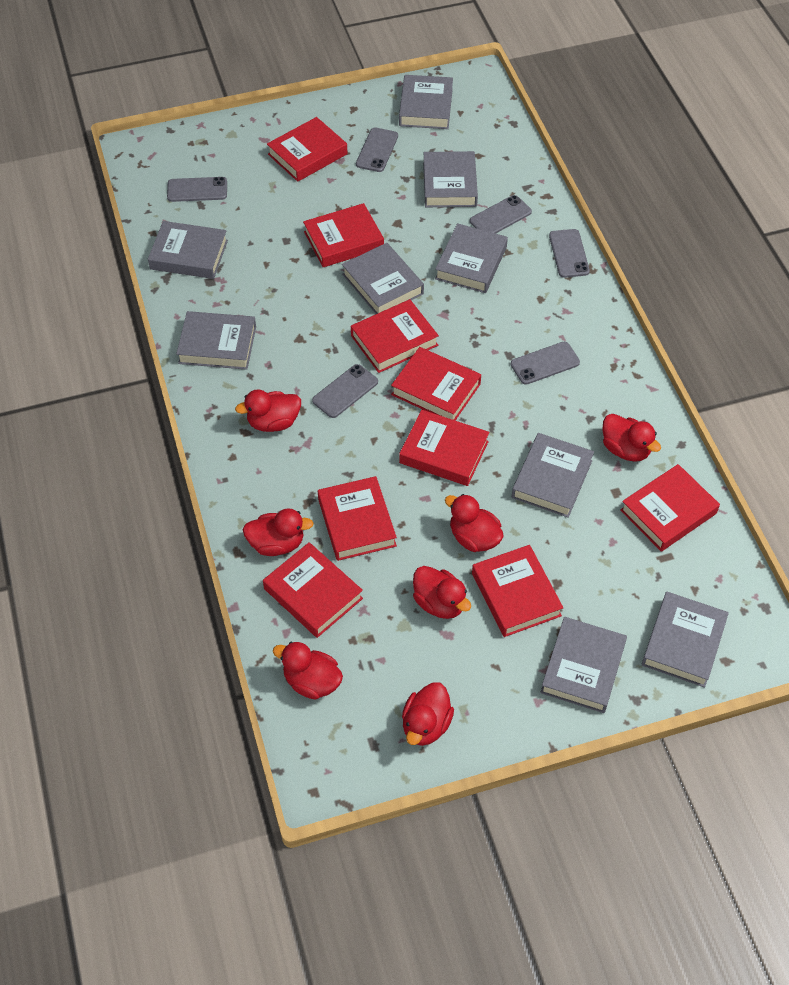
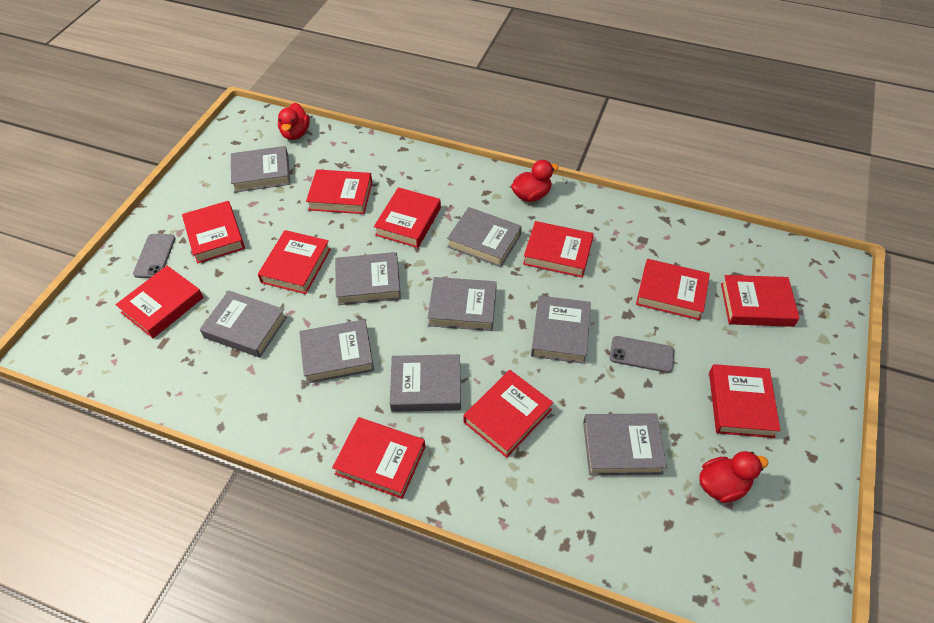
grey phone: [167,177,227,202] [312,364,378,418] [356,127,398,172] [470,195,532,234] [511,342,580,385] [549,229,590,278] = 6 -> [133,234,176,278] [610,336,675,373] = 2
red book: [263,542,363,638] [267,117,347,182] [303,203,384,267] [318,476,397,561] [351,299,439,373] [391,347,481,421] [399,410,489,486] [472,545,563,637] [620,464,720,551] = 9 -> [116,266,204,338] [182,201,245,264] [258,230,331,294] [306,169,372,214] [332,417,425,499] [374,187,441,248] [463,370,553,458] [523,221,594,278] [636,259,710,320] [709,364,781,438] [721,275,799,327] = 11
red duck: [235,389,301,432] [243,508,314,556] [273,642,343,700] [402,682,454,746] [413,566,471,619] [445,494,504,552] [602,414,661,462] = 7 -> [278,103,310,140] [511,160,559,202] [699,451,768,503] = 3

